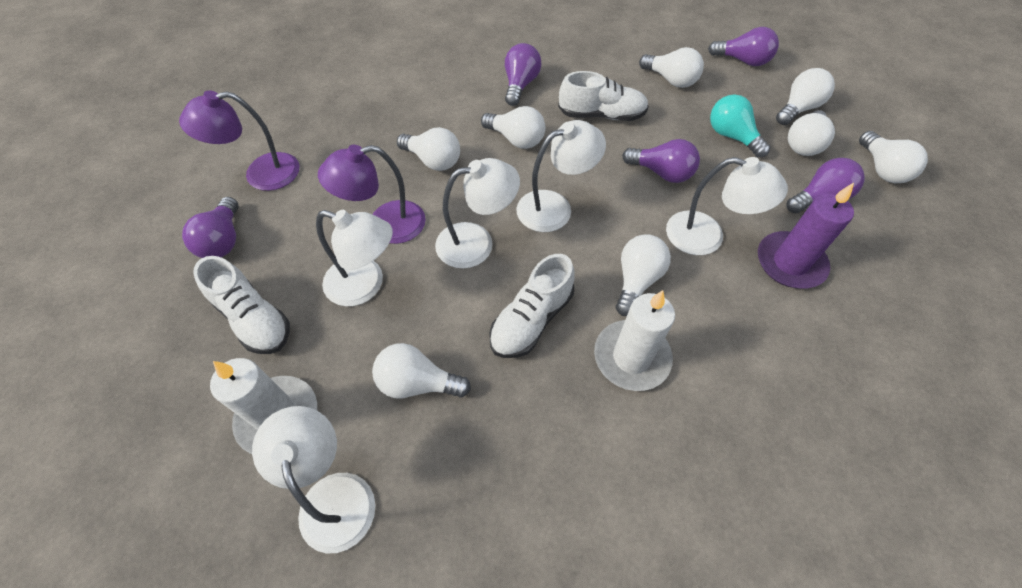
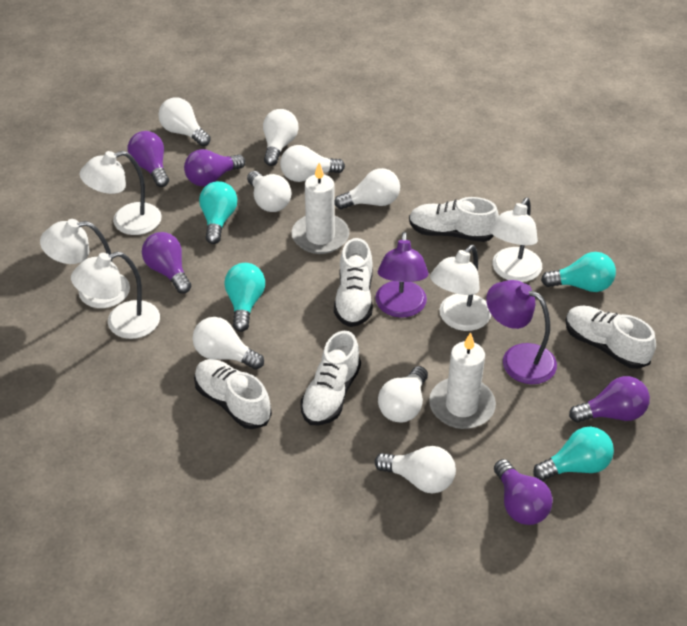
purple candle: [758,183,854,288] = 1 -> none = 0
turquoise light bulb: [710,94,771,157] = 1 -> [199,181,237,244] [224,263,265,332] [533,427,614,481] [541,252,616,292] = 4
white shoe: [193,256,290,354] [489,254,574,358] [558,71,649,121] = 3 -> [194,359,272,429] [300,331,361,425] [334,238,373,327] [409,197,499,242] [565,306,656,369] = 5

